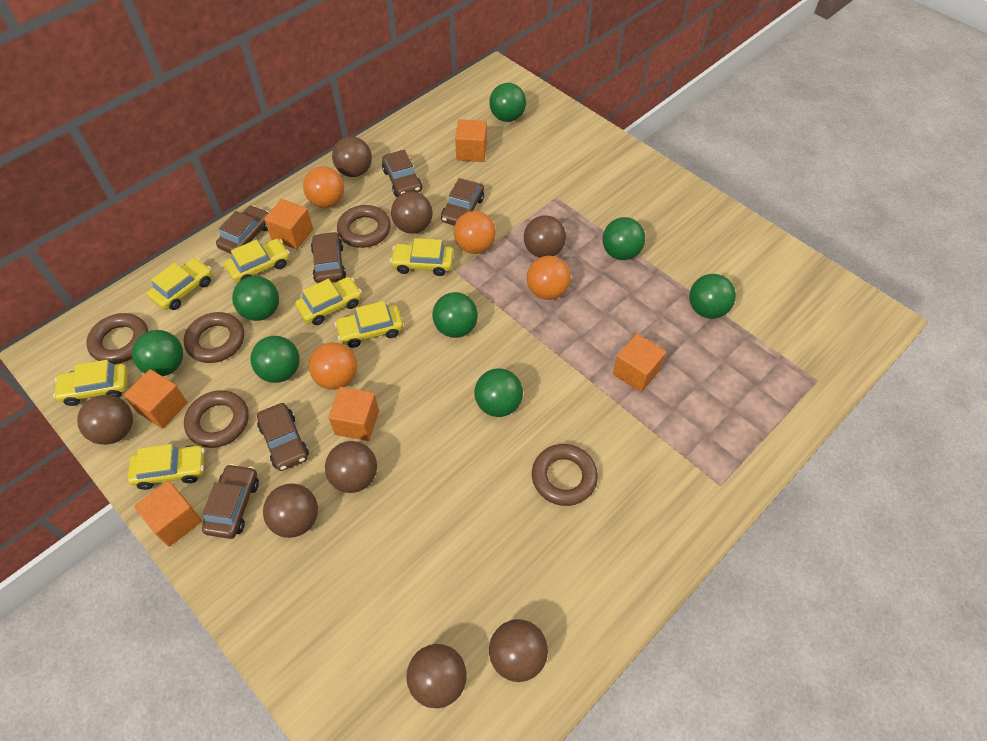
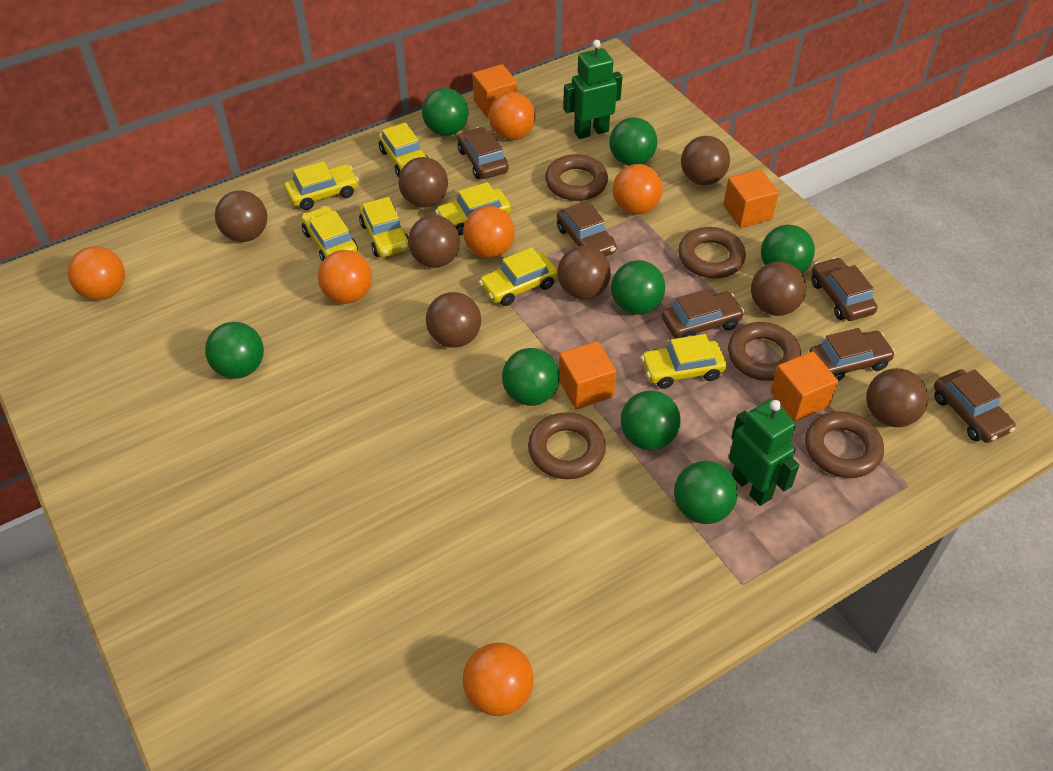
green robot: none = 0 -> [563,40,622,139] [729,400,799,506] = 2
orange ball: [303,166,344,208] [309,342,357,390] [454,211,496,254] [527,256,571,300] = 4 -> [68,246,125,300] [318,250,372,304] [463,206,515,258] [463,643,534,716] [489,92,535,140] [613,164,663,215] = 6
orange cube: [124,369,188,429] [134,481,202,547] [264,199,313,249] [328,387,379,441] [455,119,487,162] [613,334,666,392] = 6 -> [473,64,517,119] [559,341,616,409] [723,169,779,228] [771,351,838,421] = 4

